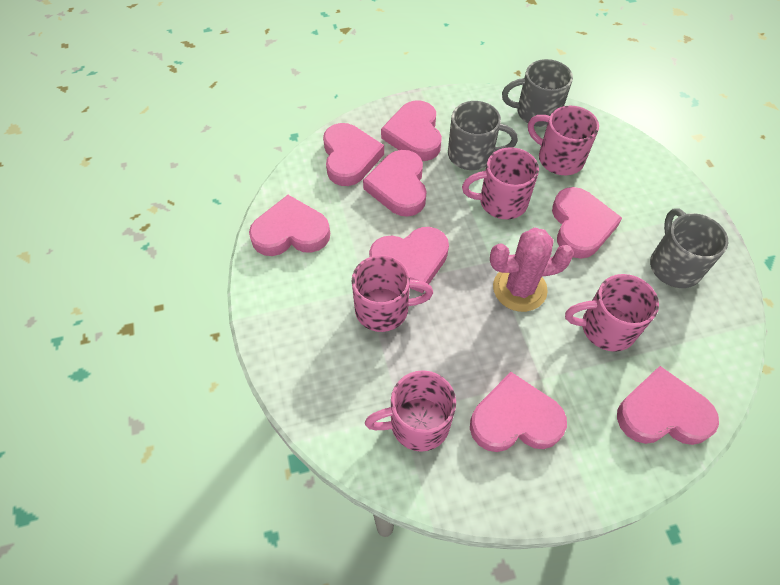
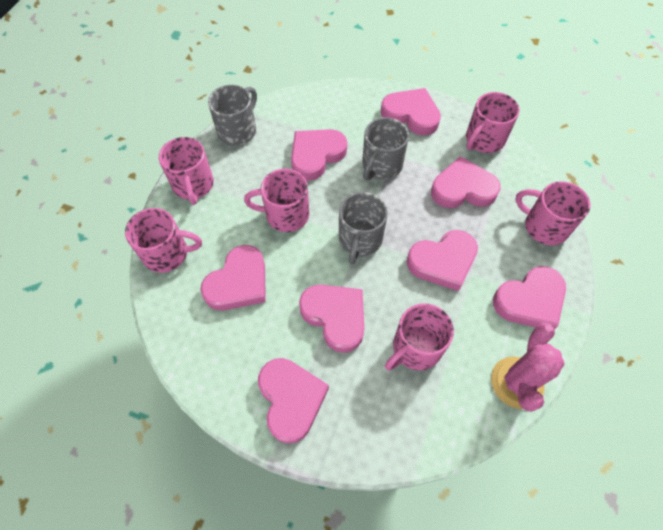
pink mug: [352,255,433,332] [365,370,456,452] [462,147,539,219] [528,106,599,175] [565,274,659,352] = 5 -> [125,208,202,273] [159,137,214,205] [244,169,309,232] [385,303,454,371] [466,92,519,153] [515,181,591,245] = 6

